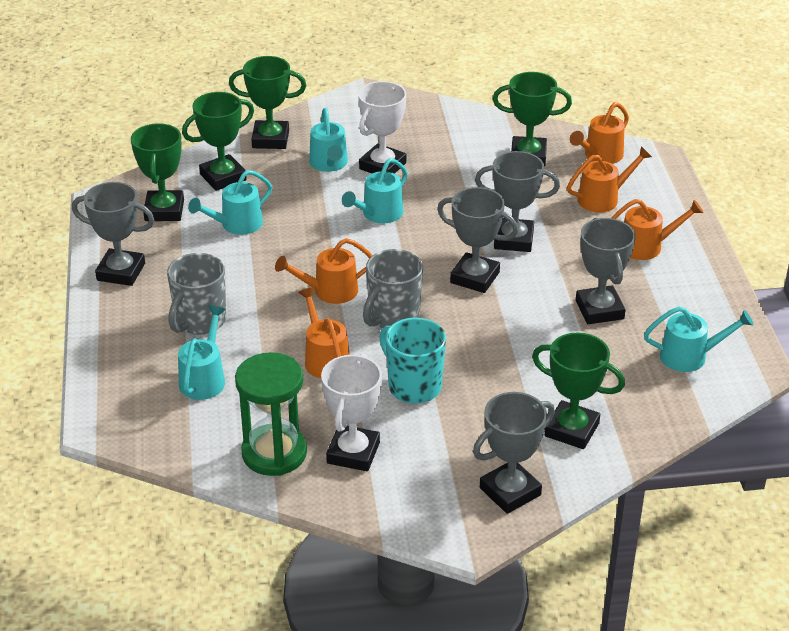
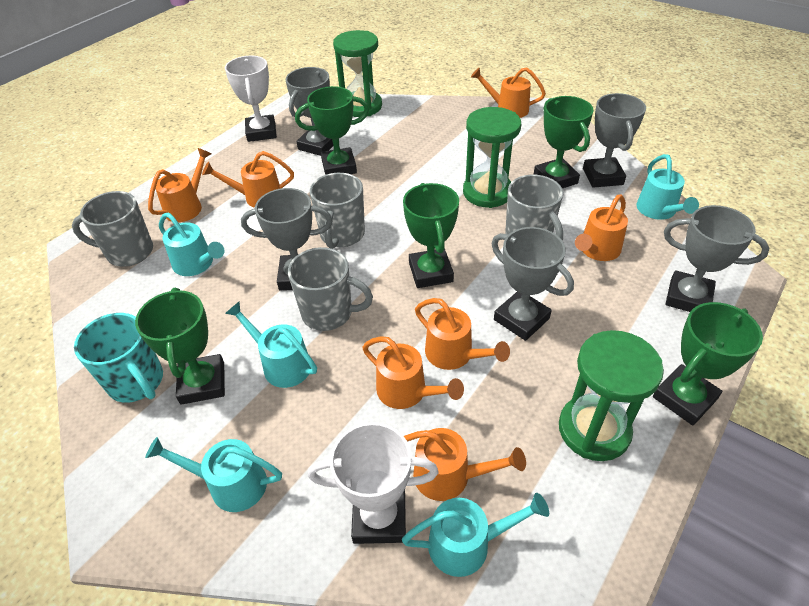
green hourglass: [235,352,307,476] = 1 -> [333,30,382,117] [463,107,521,208] [559,330,664,461] = 3
grey mug: [167,253,226,335] [363,249,423,328] = 2 -> [72,191,153,267] [288,247,373,331] [310,173,365,249] [505,175,563,241] = 4
orange watering can: [275,238,372,304] [298,287,349,378] [567,146,652,212] [570,102,629,164] [611,199,703,260] = 5 -> [148,148,211,222] [202,151,294,208] [362,336,464,409] [404,428,526,501] [415,298,510,370] [471,67,546,118] [575,195,628,261] = 7

